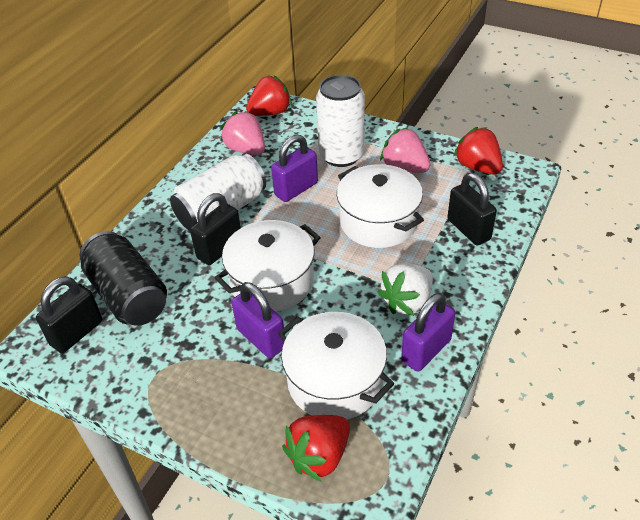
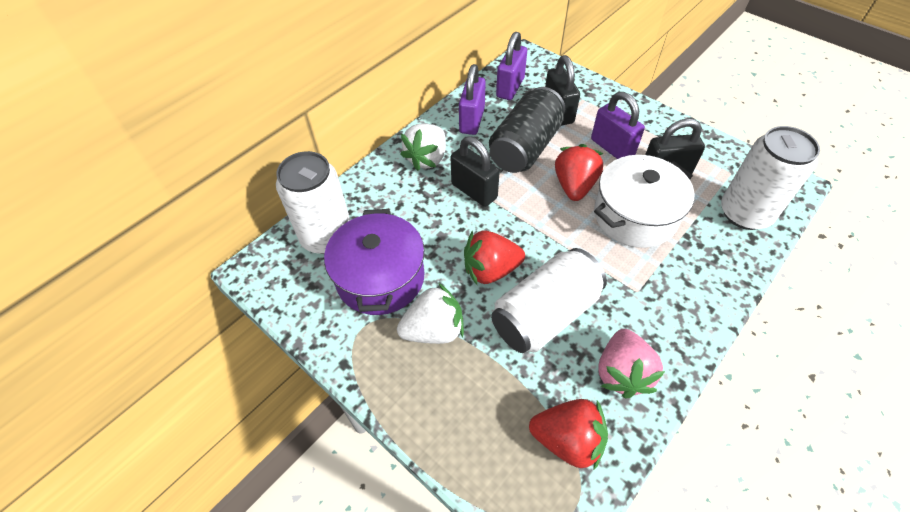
pink strawberry: [220,111,265,155] [380,127,430,173] = 2 -> [598,329,665,399] = 1
purple pot: none = 0 -> [324,209,424,315] = 1
white can: [170,153,266,230] [316,75,365,167] = 2 -> [276,151,350,254] [491,248,607,353] [721,126,820,230] = 3
white pot: [215,220,321,312] [278,312,394,420] [337,164,424,248] = 3 -> [594,155,694,248] = 1
white strawberry: [377,264,433,316] = 1 -> [397,284,464,344] [400,124,446,171] = 2

